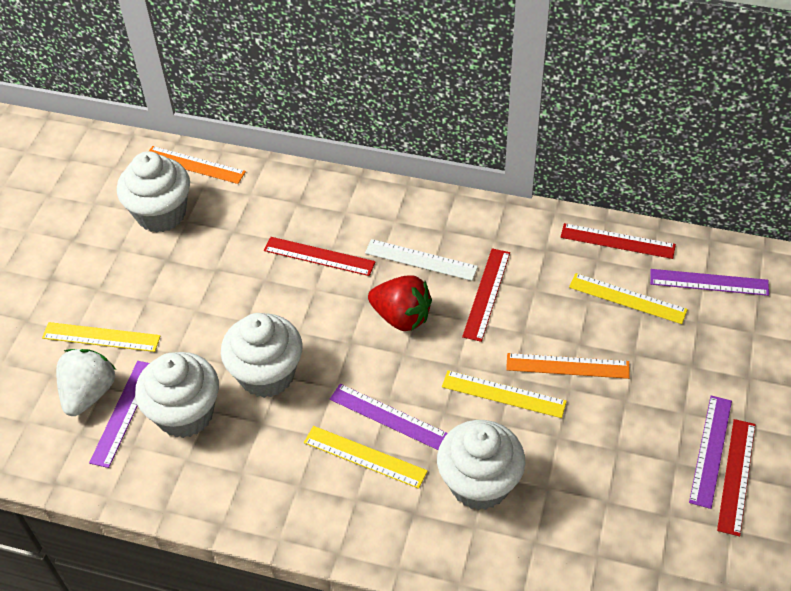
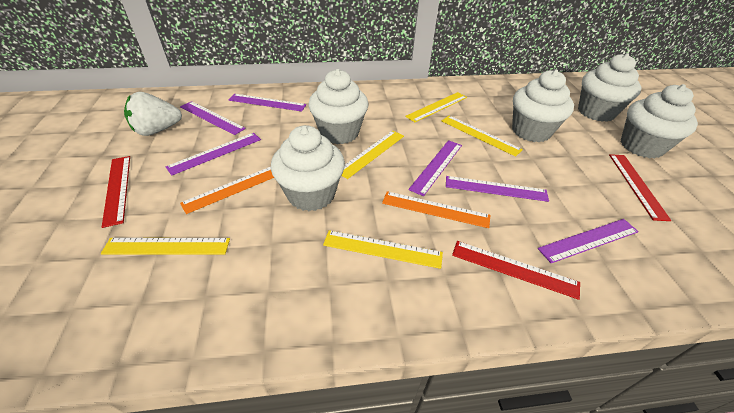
purple ruler: [89,361,149,468] [330,384,448,450] [650,269,769,296] [689,395,732,509] = 4 -> [166,133,261,176] [180,101,246,135] [229,94,306,111] [408,140,462,196] [446,176,549,202] [538,219,639,263] = 6
red ruler: [264,237,376,276] [462,248,510,342] [560,223,676,259] [717,419,756,536] = 4 -> [102,156,130,228] [452,241,580,300] [609,154,672,221] = 3
red strawberry: [368,275,432,331] = 1 -> none = 0
white cupcake: [117,151,190,233] [135,352,219,438] [221,313,303,398] [437,420,525,510] = 4 -> [271,125,345,211] [308,69,368,144] [512,69,574,142] [578,53,642,122] [621,84,698,158] = 5
white ruler: [365,239,478,281] = 1 -> none = 0
yellow ruler: [42,322,161,352] [304,426,428,489] [442,370,567,418] [569,273,688,324] = 4 -> [101,238,230,255] [323,230,443,269] [341,130,404,179] [405,92,467,122] [442,116,523,157] = 5

